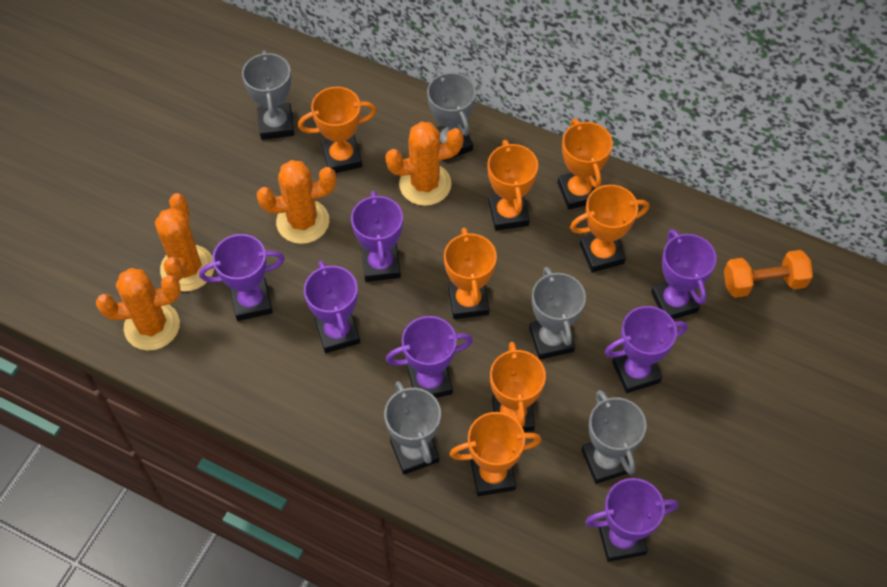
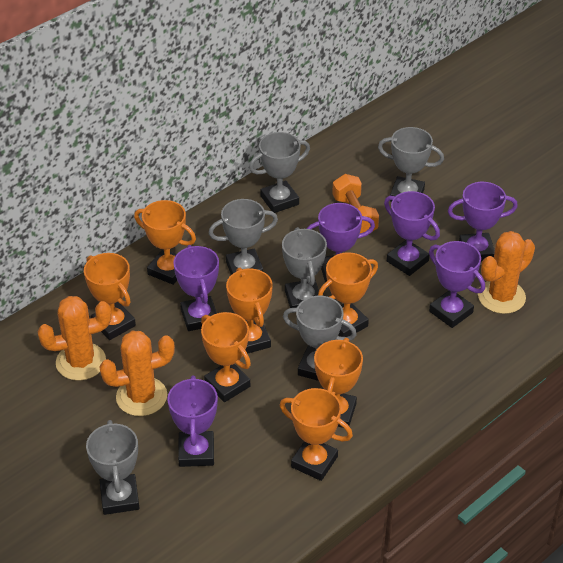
grey trophy: [242,50,294,140] [384,381,441,475] [427,71,476,161] [529,267,586,360] [581,390,647,484] = 5 -> [86,420,140,515] [209,199,278,275] [249,132,310,213] [282,227,327,313] [283,296,357,381] [378,127,444,202] = 6
orange cactus: [96,268,181,351] [155,193,215,291] [257,160,336,244] [385,122,464,206] = 4 -> [37,296,111,381] [99,331,175,416] [478,231,535,314] = 3
purple trophy: [199,234,285,321] [304,261,360,353] [351,191,403,282] [386,316,473,398] [585,478,679,562] [605,306,688,393] [651,229,717,319] = 7 -> [167,375,218,467] [173,245,219,331] [306,203,375,282] [384,191,440,276] [429,241,485,328] [448,182,518,262] = 6

